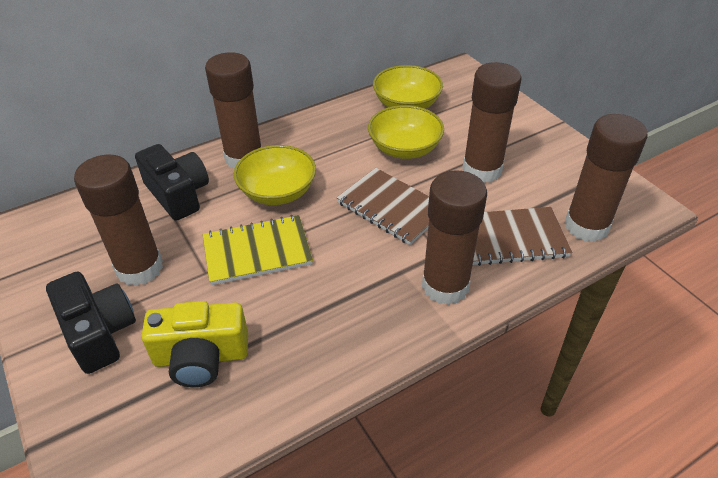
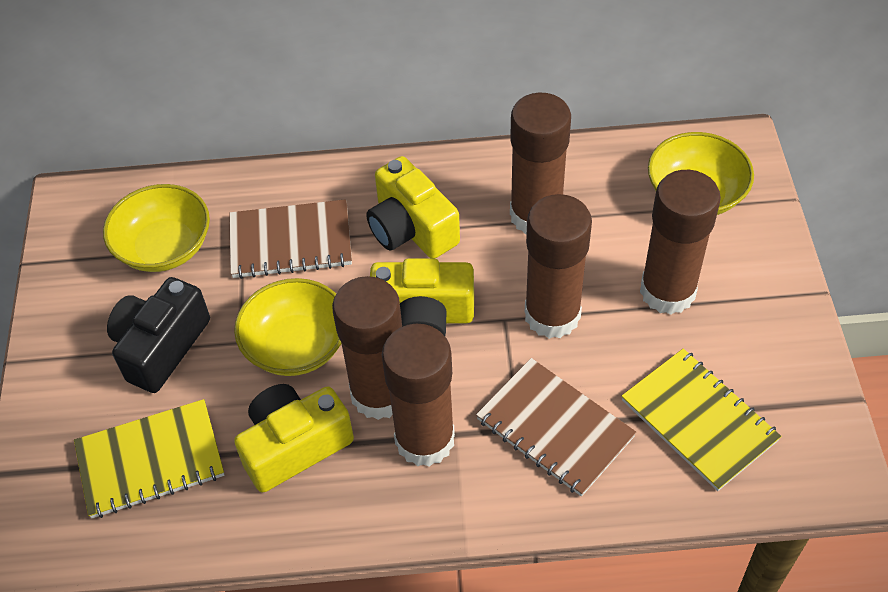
black camera: [46,272,136,374] [135,144,209,221] = 2 -> [107,277,210,393] = 1
yellow camera: [141,301,248,387] = 1 -> [234,384,354,492] [366,156,460,259] [370,258,474,336] = 3
yellow notebook: [203,215,313,285] = 1 -> [74,399,224,519] [622,348,782,491] = 2

